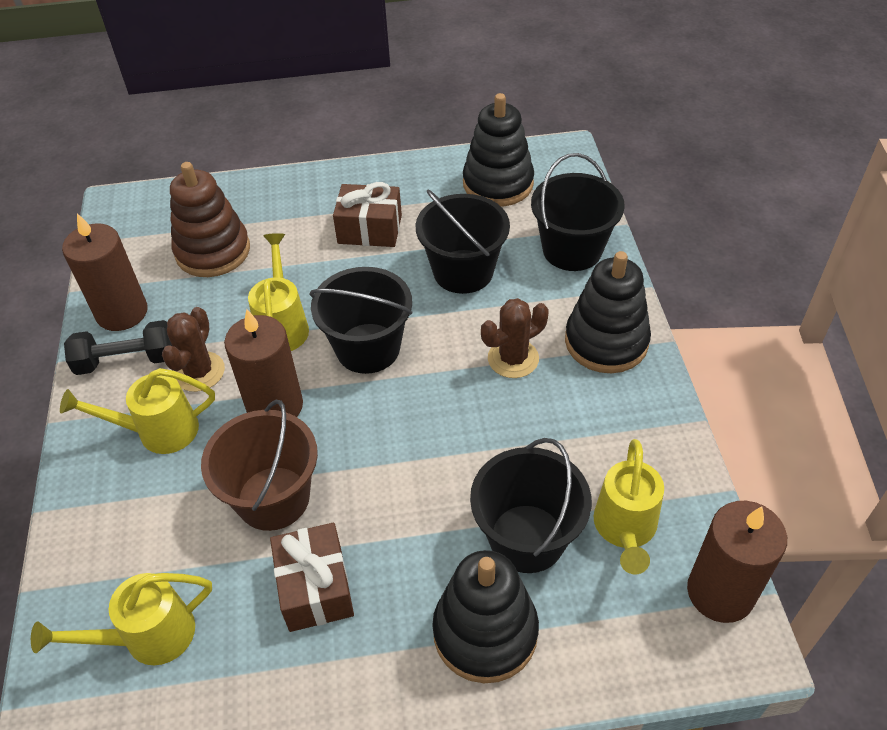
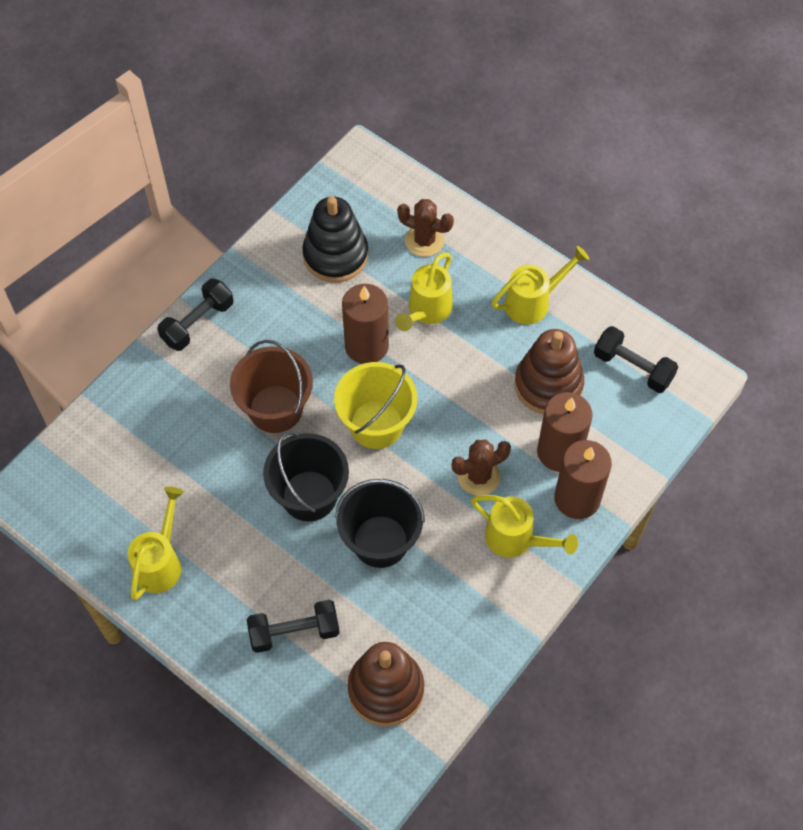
black bucket: [309,267,412,374] [416,190,510,294] [470,438,592,573] [531,153,625,271] = 4 -> [263,431,349,522] [335,479,425,568] = 2
black dumbbell: [64,320,172,375] = 1 -> [157,278,234,351] [247,600,340,653] [594,326,678,393] = 3
black stacking toy: [432,550,539,683] [463,93,534,207] [565,251,651,373] = 3 -> [302,196,368,282] = 1
brown gift: [270,523,354,632] [333,182,402,247] = 2 -> none = 0
brown stacking toy: [170,162,250,277] = 1 -> [348,642,424,726] [514,329,584,414] = 2
yellow bucket: none = 0 -> [334,362,417,449] = 1

